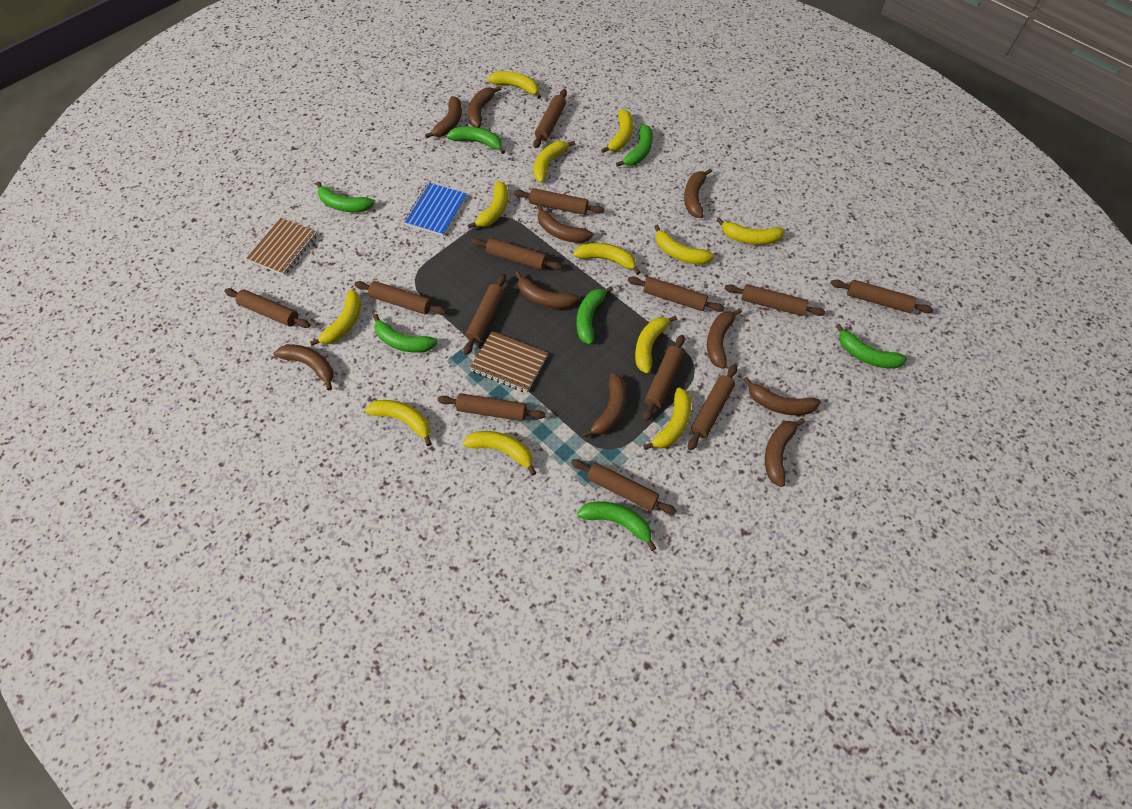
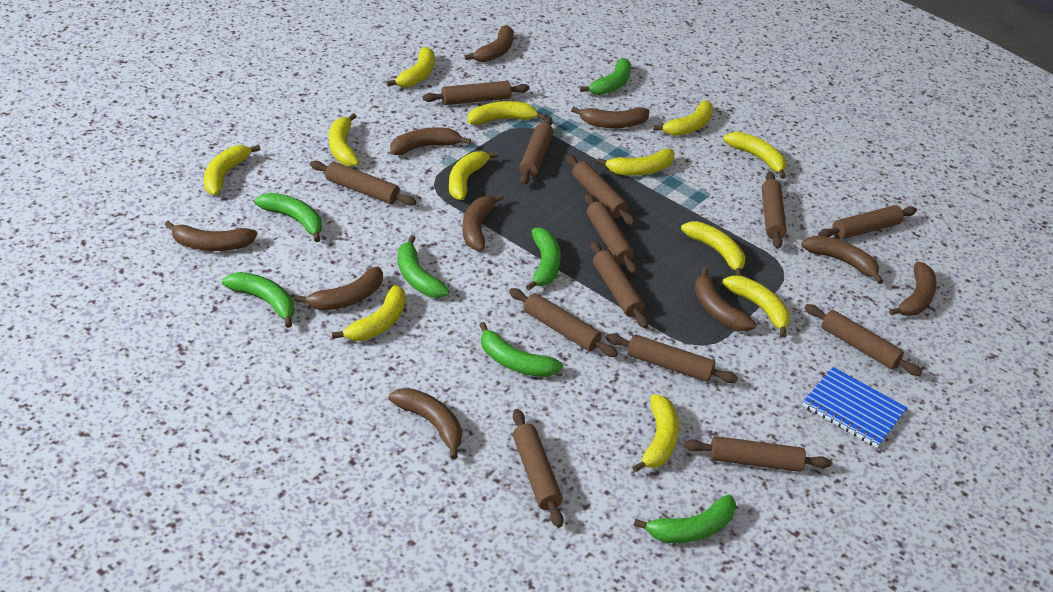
brown notebook: [246,218,318,275] [469,331,548,393] = 2 -> none = 0

